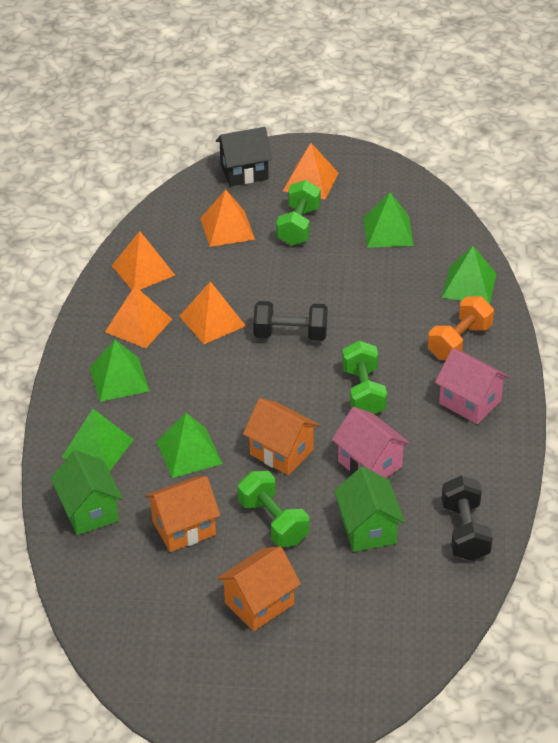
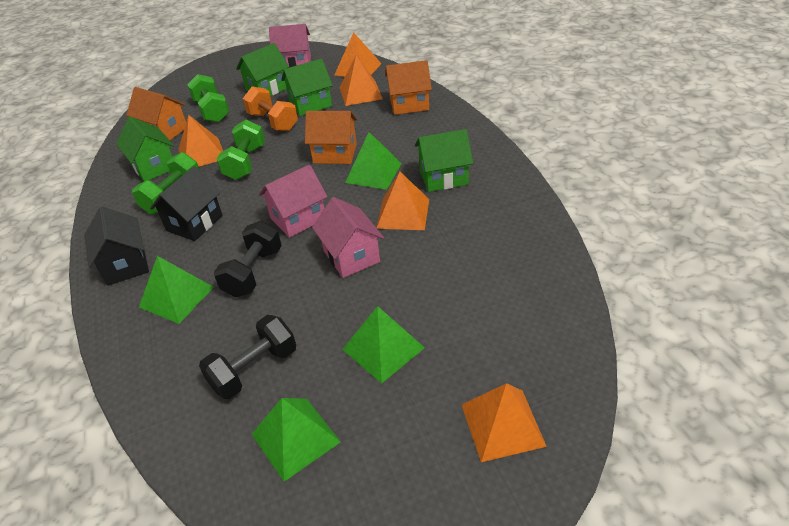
black house: [216,127,272,186] = 1 -> [84,206,149,286] [150,166,222,241] = 2
green house: [50,450,123,535] [334,466,405,552] = 2 -> [116,117,174,181] [236,43,289,96] [281,58,333,116] [415,129,473,192] = 4
green pyramid: [62,409,134,472] [89,340,150,402] [156,413,223,478] [363,192,414,248] [442,246,497,304] = 5 -> [139,256,214,324] [252,398,341,482] [342,306,425,384] [345,132,402,190] = 4
pink house: [332,407,410,478] [435,348,510,424] = 2 -> [259,164,327,238] [269,24,311,68] [312,197,384,278] = 3

